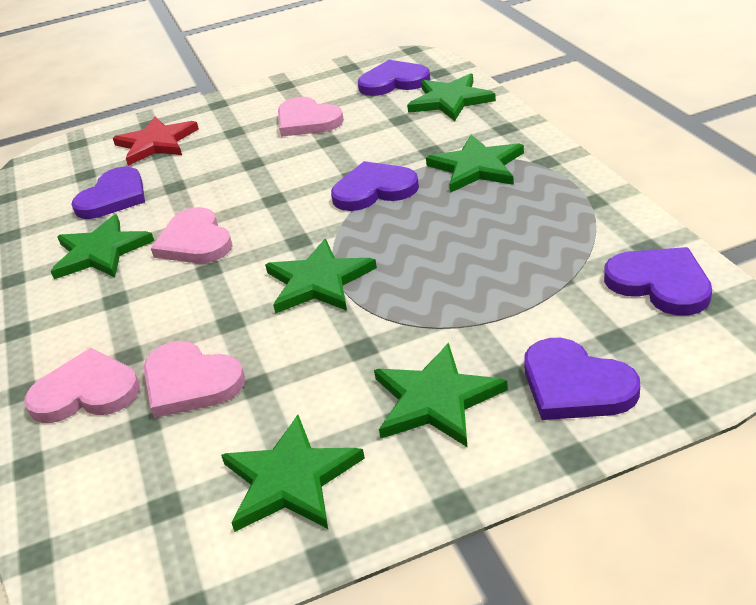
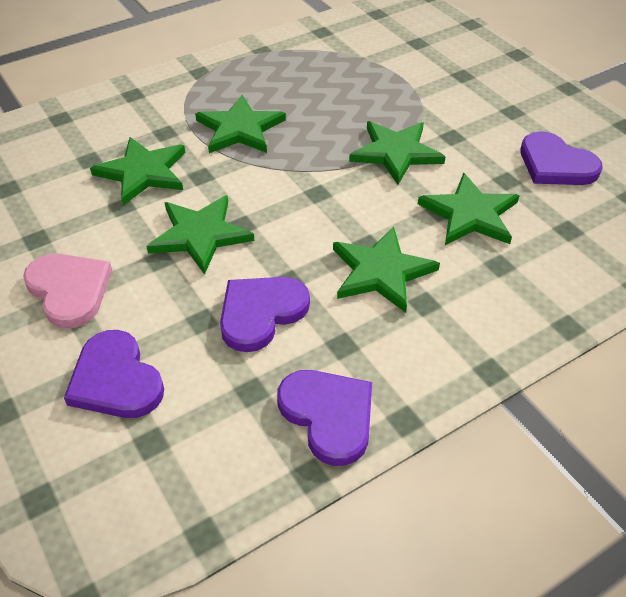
pink heart: [24,348,140,423] [144,341,245,418] [151,207,233,263] [278,97,344,137] = 4 -> [23,254,112,328] = 1
purple heart: [71,167,145,219] [331,161,419,211] [358,60,430,96] [524,338,640,420] [604,247,712,315] = 5 -> [64,330,164,418] [220,277,310,352] [277,370,372,466] [521,131,603,185] = 4
red star: [113,117,199,166] = 1 -> none = 0

